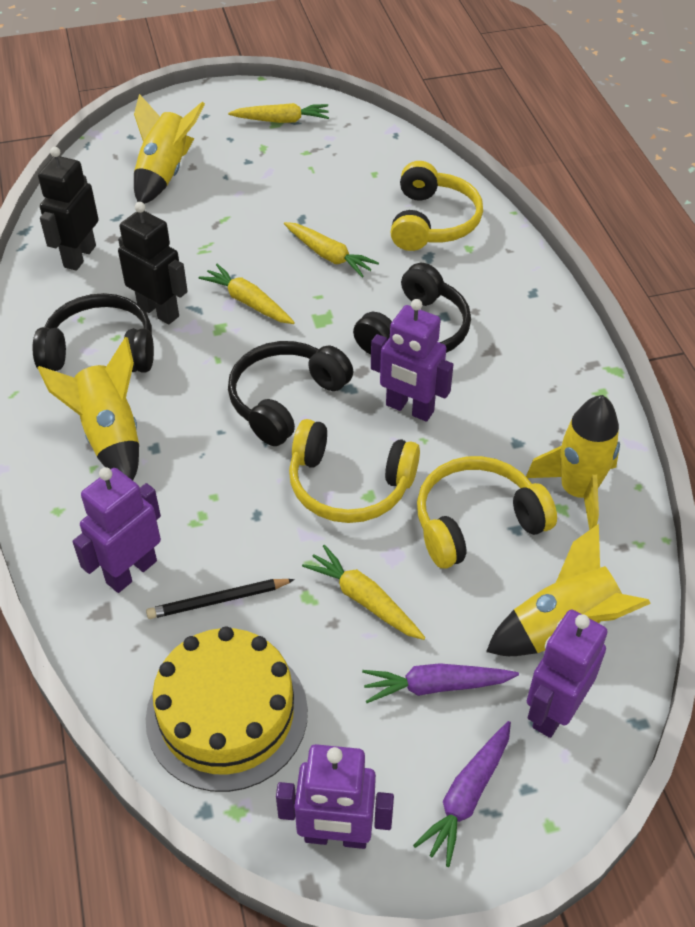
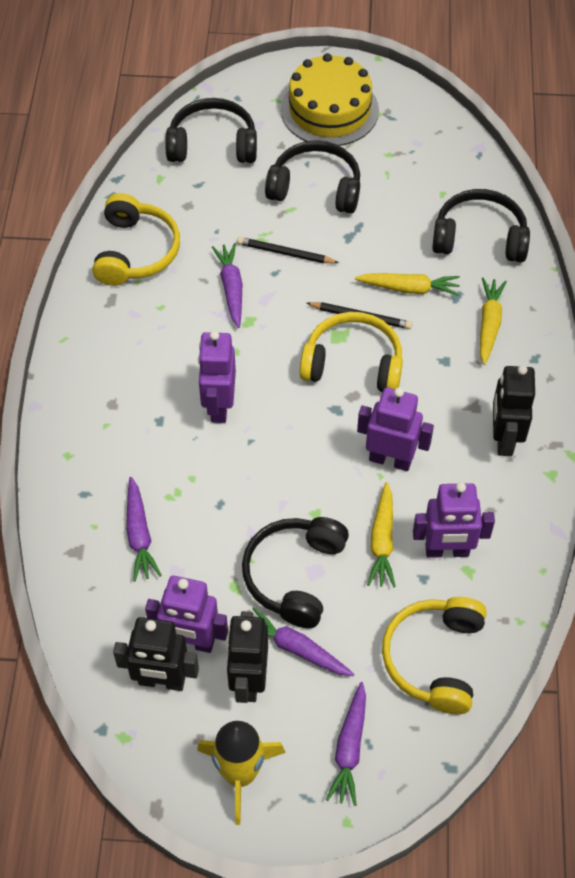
black headphones: [33,293,154,373] [228,341,353,446] [353,263,471,354] = 3 -> [165,98,257,163] [242,517,349,628] [265,140,360,214] [432,189,530,262] = 4
black pencil: [146,579,295,619] = 1 -> [237,237,339,263] [307,302,412,329] = 2
black robot: [38,147,99,271] [118,202,188,324] = 2 -> [113,617,199,691] [226,611,268,703] [493,365,535,456] = 3
purple carrot: [362,663,519,703] [413,721,511,867] = 2 -> [126,477,162,581] [212,243,242,328] [253,608,354,676] [326,682,366,806] = 4
yellow carrot: [198,264,295,324] [228,103,329,123] [284,222,379,278] [302,545,425,640] = 4 -> [355,273,460,296] [367,482,396,587] [480,278,507,365] = 3
yellow rocket: [38,337,139,480] [134,94,205,204] [486,524,651,656] [526,395,620,530] = 4 -> [197,721,286,825] = 1

